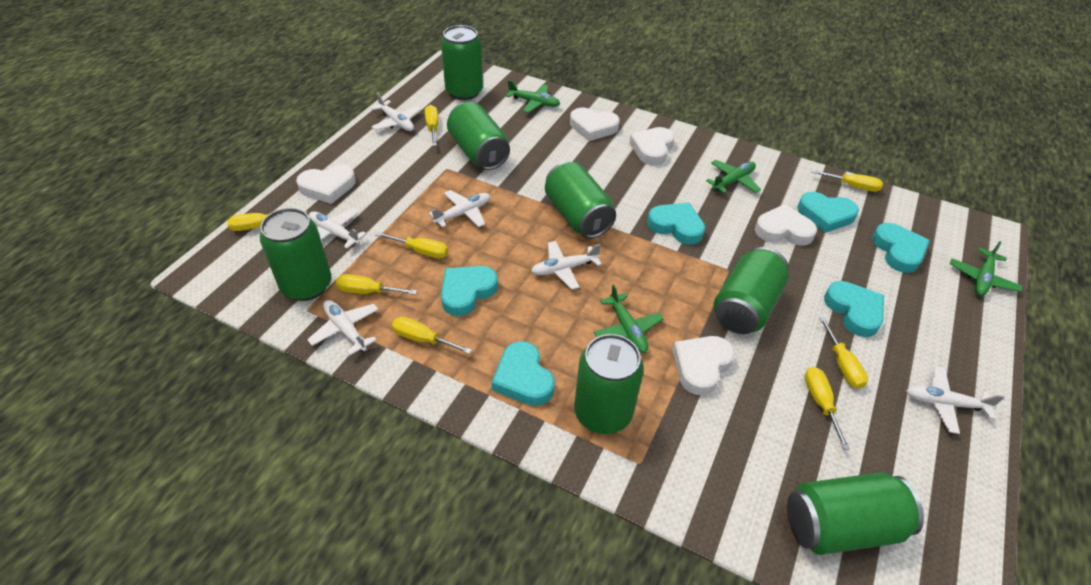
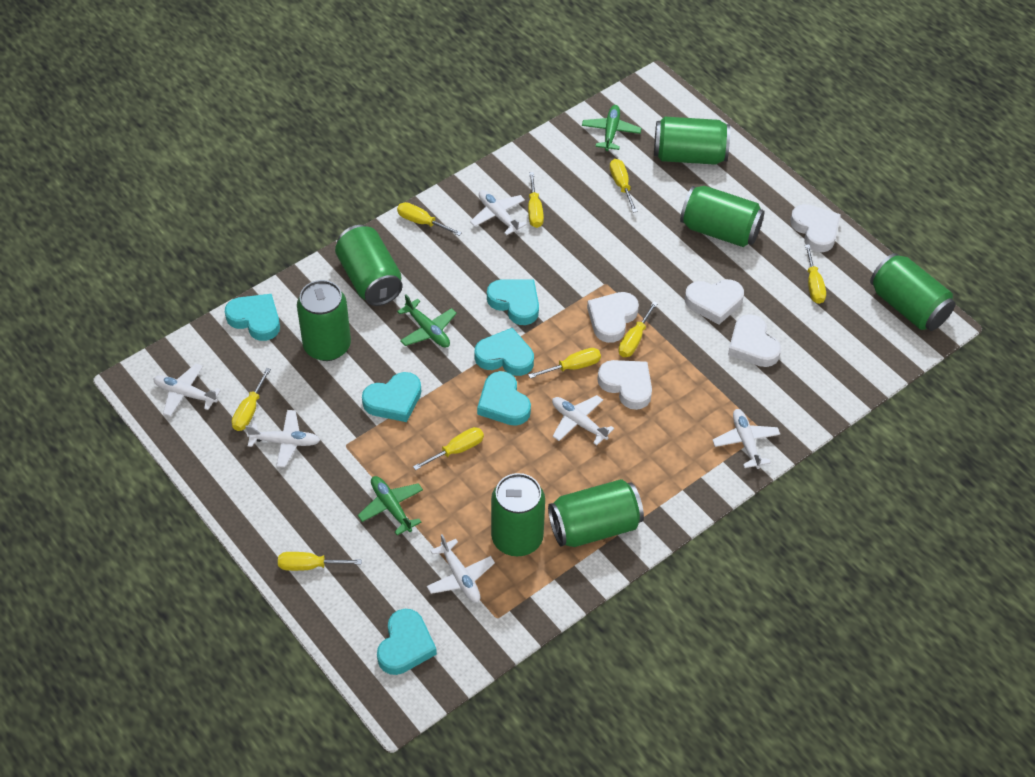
green plane: [506,80,560,113] [594,285,664,353] [706,160,761,193] [950,241,1023,296] = 4 -> [358,476,423,535] [397,295,457,348] [582,105,641,151] = 3
yellow screwdriver: [227,211,307,231] [336,274,417,295] [375,232,448,258] [392,317,472,354] [425,105,438,146] [804,367,850,450] [811,170,883,192] [819,317,868,389] = 8 -> [232,368,271,431] [278,552,362,571] [397,202,462,236] [413,427,484,470] [528,172,544,228] [528,348,601,378] [610,159,638,213] [619,301,658,357] [805,244,826,304] = 9

